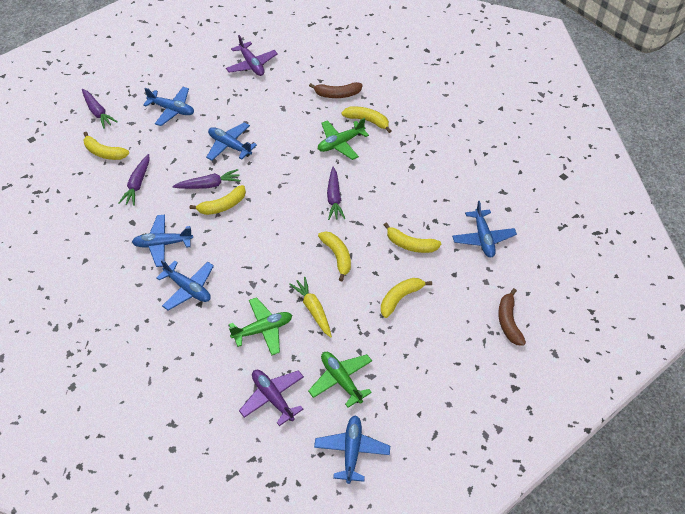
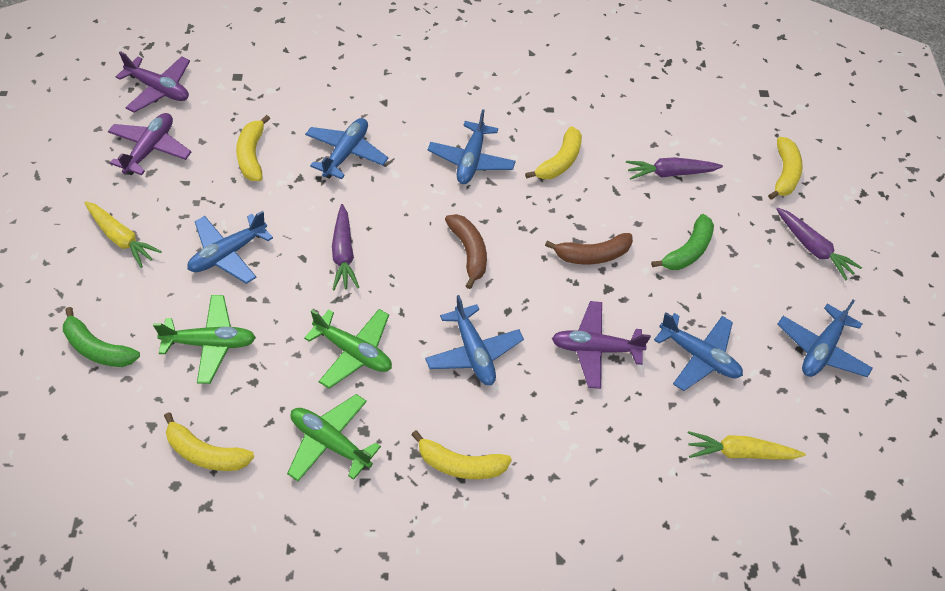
green banana: none = 0 -> [63,307,140,367] [651,214,714,270] = 2
purple carrot: [82,89,117,129] [119,154,150,206] [172,169,241,189] [327,167,345,220] = 4 -> [332,204,359,290] [626,157,723,180] [776,207,862,281] = 3
purple plane: [226,35,278,76] [239,370,304,426] = 2 -> [108,113,192,175] [115,51,190,113] [552,301,651,389] = 3
yellow banana: [83,132,129,160] [190,185,246,215] [318,231,351,281] [341,106,391,133] [381,278,432,318] [384,223,441,253] = 6 -> [164,412,254,471] [236,115,270,181] [411,430,512,479] [525,126,582,179] [768,137,803,199] = 5
yellow carrot: [289,277,332,338] = 1 -> [84,201,162,268] [688,431,806,459] = 2

